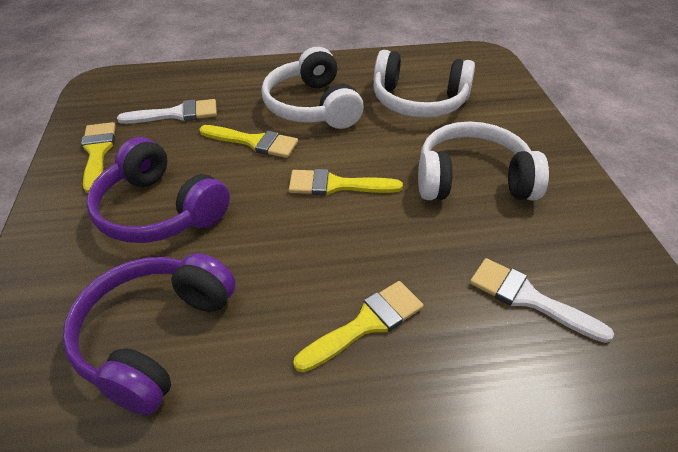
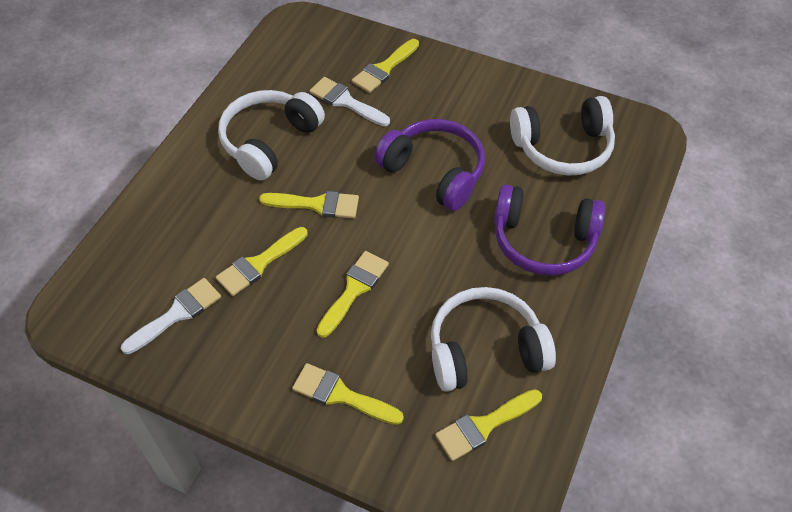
yellow brush: [81,122,116,193] [200,125,298,158] [289,169,403,195] [293,281,424,372] = 4 -> [216,227,307,296] [259,191,359,218] [292,363,404,425] [317,251,389,338] [352,39,419,93] [435,389,542,461] = 6

